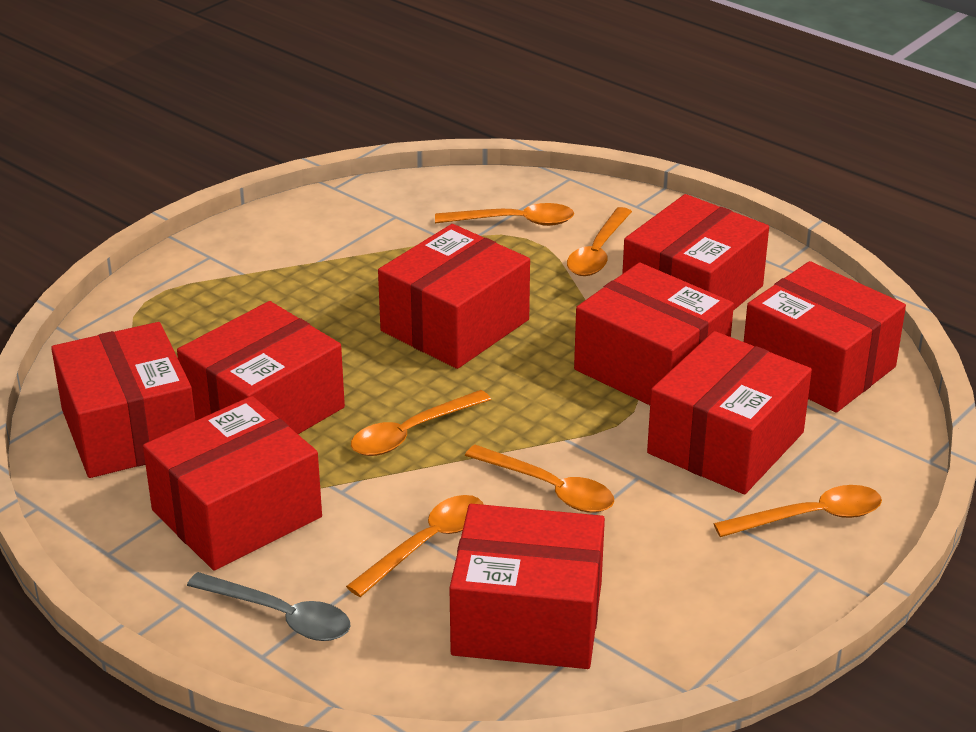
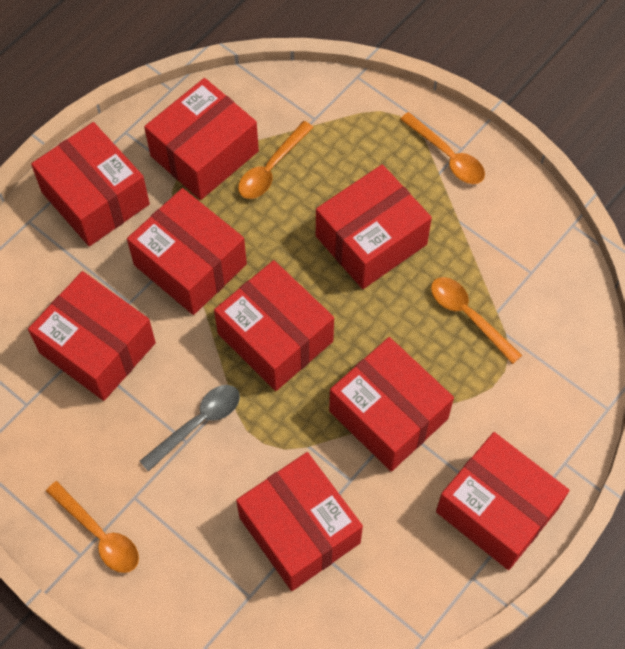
orange spoon: [346,495,484,597] [351,390,491,456] [435,203,574,226] [465,445,614,513] [567,207,632,276] [714,485,882,537] = 6 -> [46,481,139,573] [238,121,314,199] [400,112,485,184] [431,277,522,364] = 4

